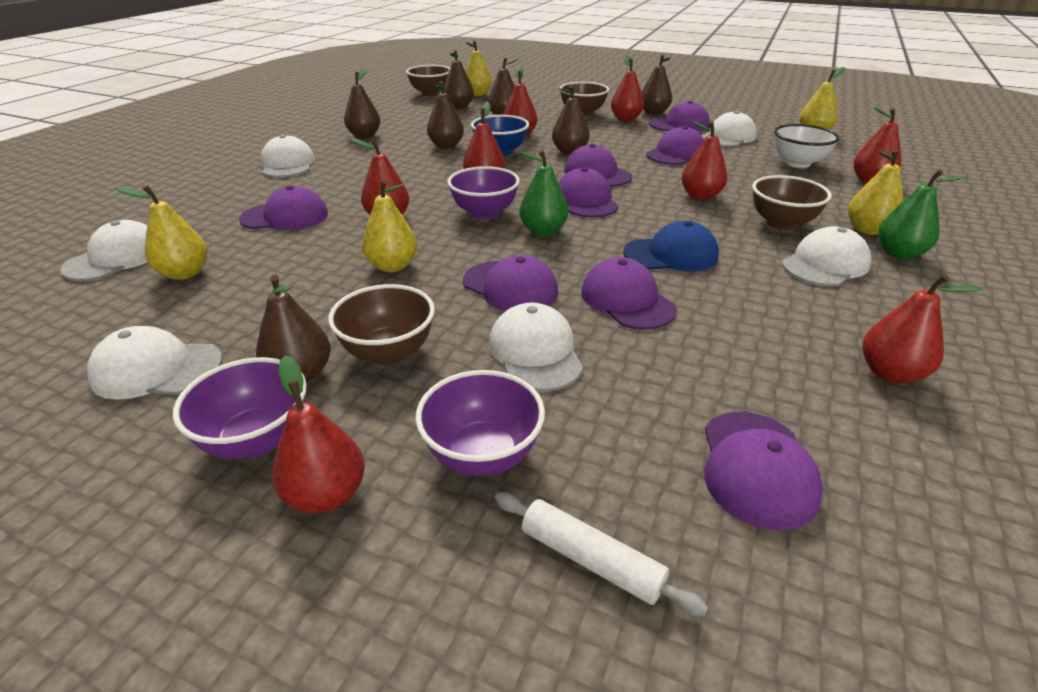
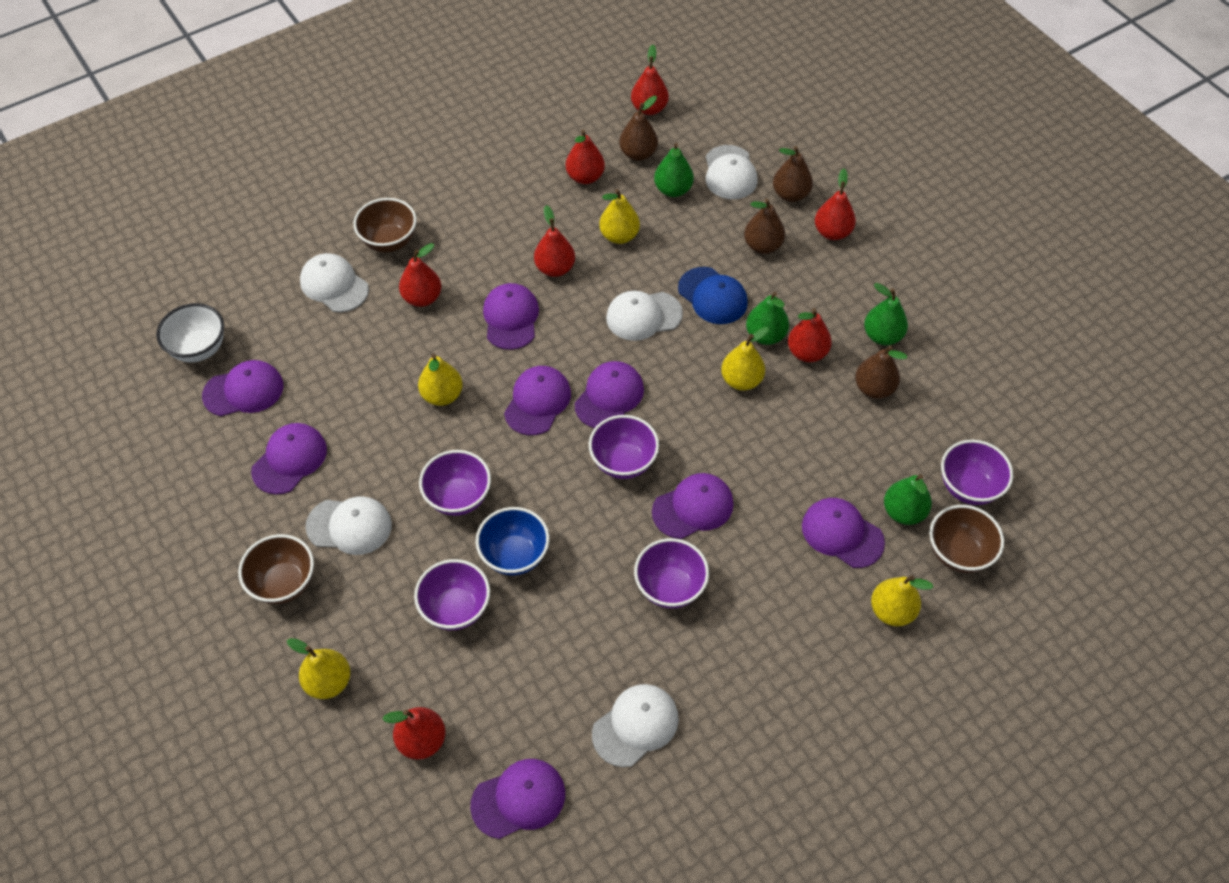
brown bowl: [328,284,435,365] [406,65,450,96] [560,82,609,117] [752,175,832,230] = 4 -> [238,534,314,604] [353,198,417,252] [930,505,1004,573] = 3
brown pear: [256,275,330,382] [344,68,380,138] [427,81,464,149] [444,50,474,109] [488,57,519,115] [552,85,590,154] [642,55,672,115] = 7 -> [619,96,658,161] [744,198,785,254] [773,146,813,202] [855,345,907,399] = 4
green pear: [520,150,569,236] [878,169,967,259] = 2 -> [654,143,694,197] [746,292,789,345] [864,283,908,345] [884,474,932,525] = 4
purple bowl: [173,357,307,459] [415,370,545,476] [447,166,520,220] = 3 -> [414,559,490,630] [419,450,491,516] [589,415,659,479] [634,538,709,608] [941,440,1013,505] = 5
red pear: [272,356,365,514] [350,138,409,215] [463,102,505,169] [503,67,537,136] [611,55,644,121] [682,121,728,200] [854,107,901,183] [862,274,983,384] = 8 -> [382,707,446,760] [399,243,442,307] [534,205,575,277] [566,129,605,184] [631,45,669,115] [788,308,832,362] [815,169,856,240] = 7
white cap: [60,220,147,281] [87,326,222,400] [261,135,315,177] [489,303,583,392] [702,111,757,147] [782,226,871,286] = 6 -> [300,253,369,312] [305,496,392,555] [592,684,679,767] [606,291,683,341] [706,145,757,199] = 5
white rolling pin: [495,492,708,617] = 1 -> none = 0

